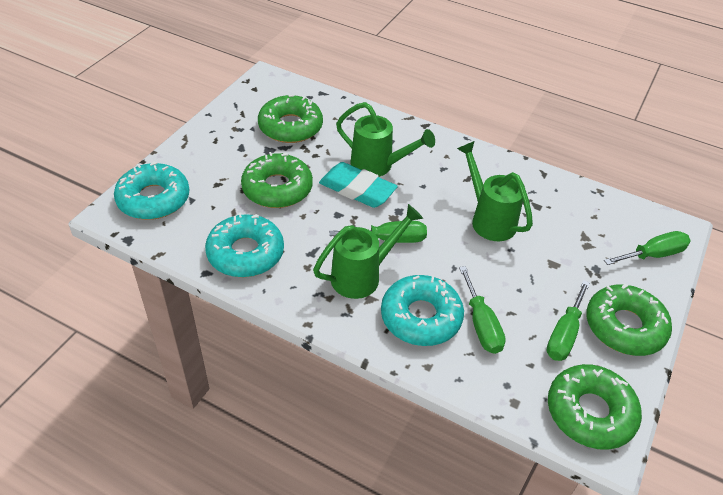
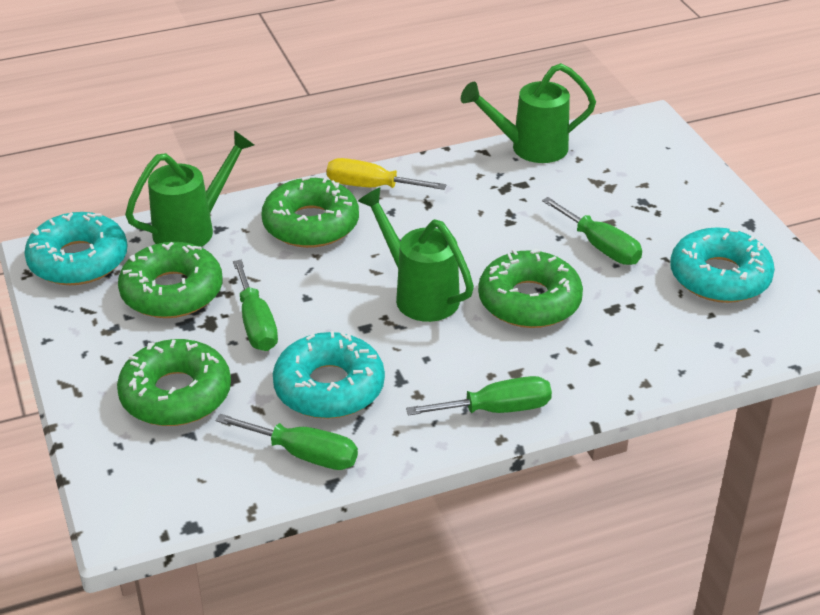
turquoise eraser: [319,162,398,208] = 1 -> none = 0
yellow screwdriver: none = 0 -> [327,158,447,190] = 1

